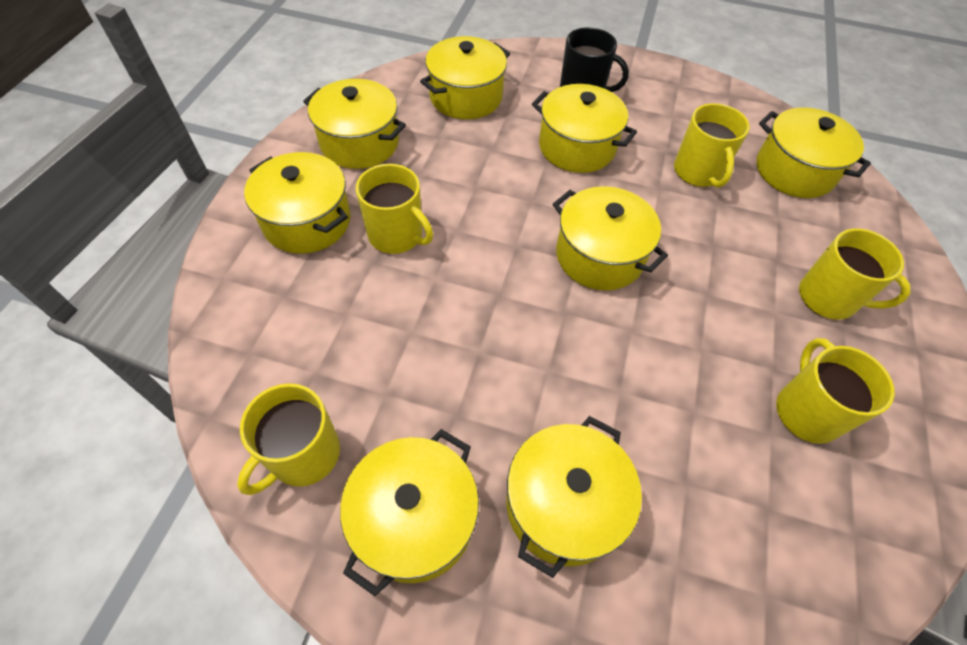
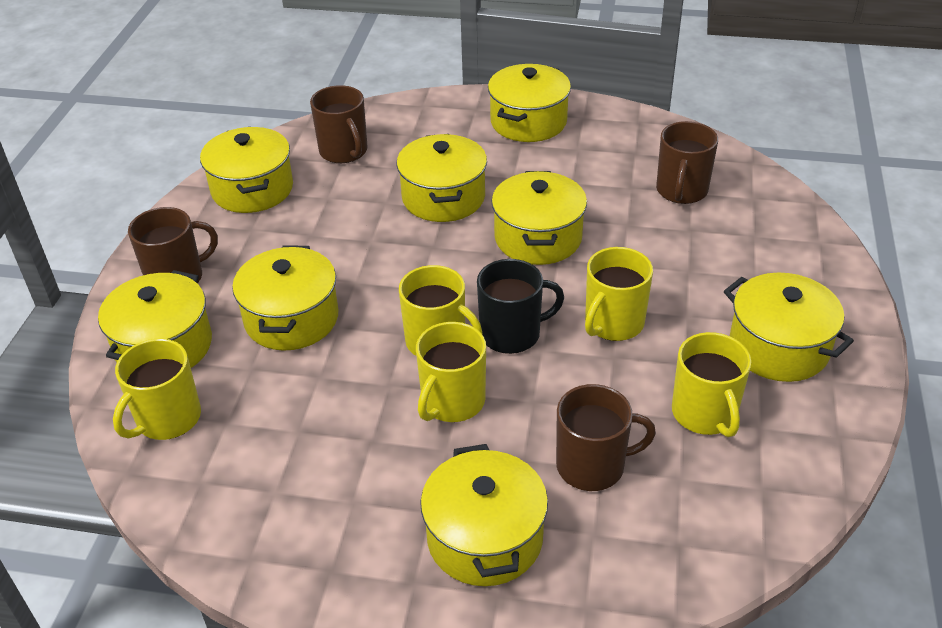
brown mug: none = 0 -> [128,207,218,284] [310,85,368,163] [556,384,656,491] [656,121,718,204] = 4

